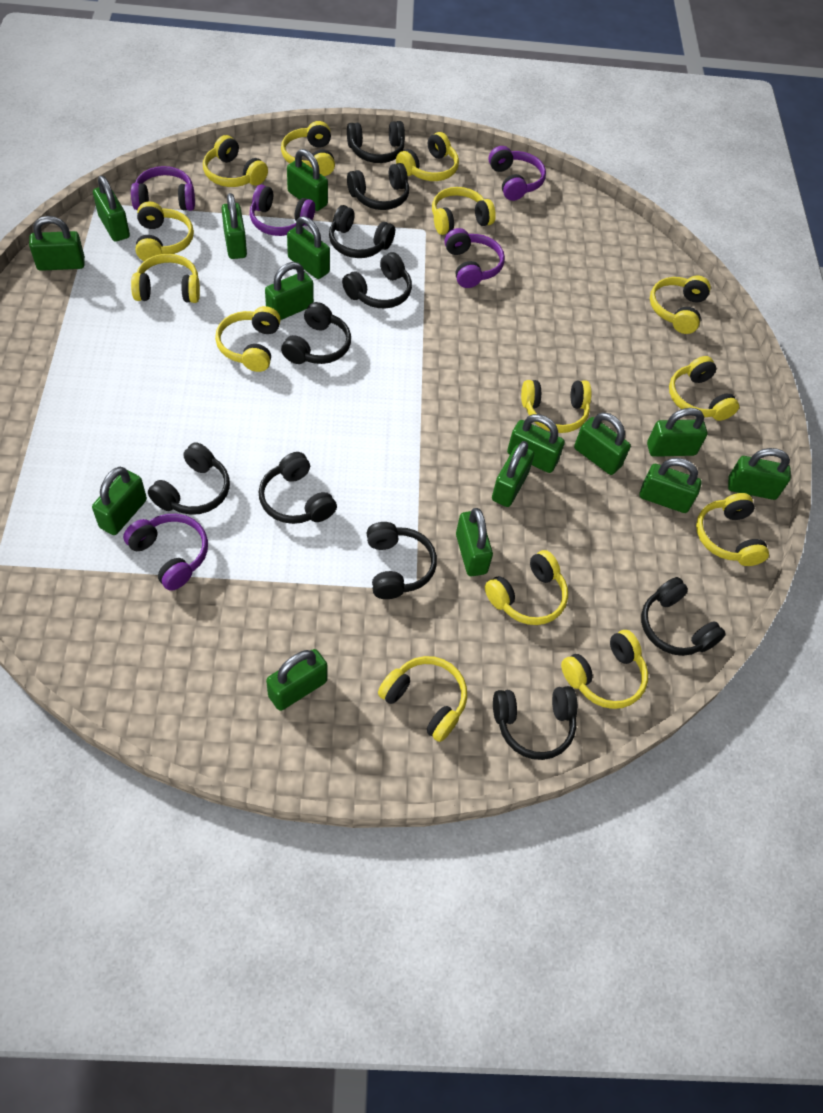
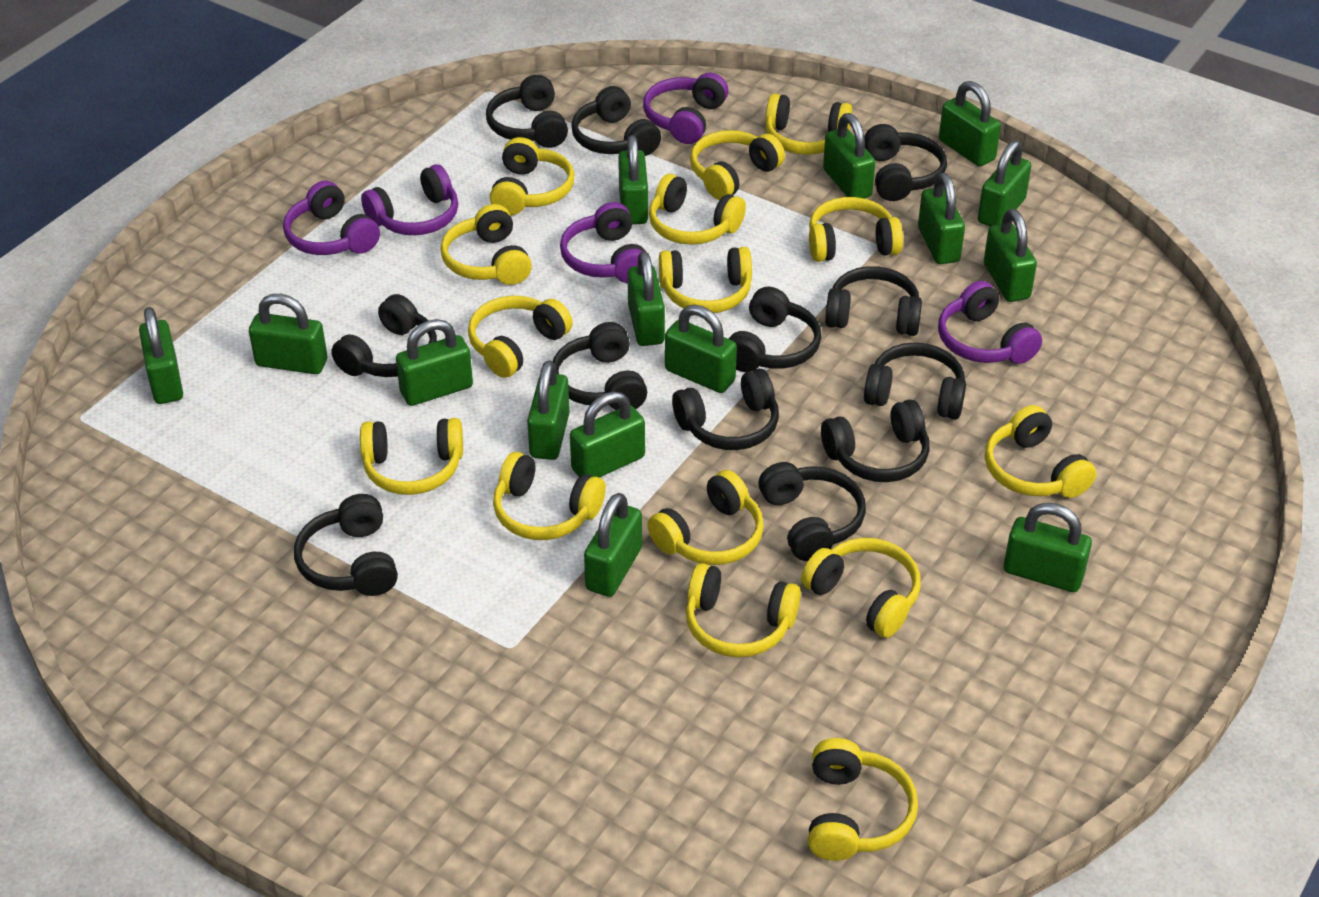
black headphones: [148,442,230,515] [259,452,337,524] [281,302,351,364] [329,205,395,258] [342,252,412,309] [347,121,405,163] [347,163,409,210] [367,522,437,599] [493,686,578,760] [641,577,726,656] = 10 -> [294,494,398,596] [331,294,437,377] [486,75,568,148] [553,322,647,410] [571,86,661,156] [672,368,779,450] [729,287,821,372] [759,462,866,561] [821,399,930,482] [825,266,922,336] [864,124,947,201] [864,342,966,419] = 12
yellow headphones: [131,254,200,303] [136,202,194,261] [203,135,268,187] [215,306,281,372] [281,121,335,176] [378,656,467,742] [396,132,459,181] [432,187,496,235] [485,550,568,625] [521,380,591,433] [561,630,648,709] [650,276,711,334] [669,356,739,421] [696,493,769,566] = 14 -> [360,418,463,495] [440,204,532,285] [468,296,573,378] [490,137,574,215] [493,452,606,540] [647,470,764,565] [649,174,746,245] [659,247,752,313] [686,563,801,657] [690,130,785,200] [765,93,852,155] [801,538,921,638] [808,738,918,861] [809,197,903,262] [985,405,1096,498] = 15

